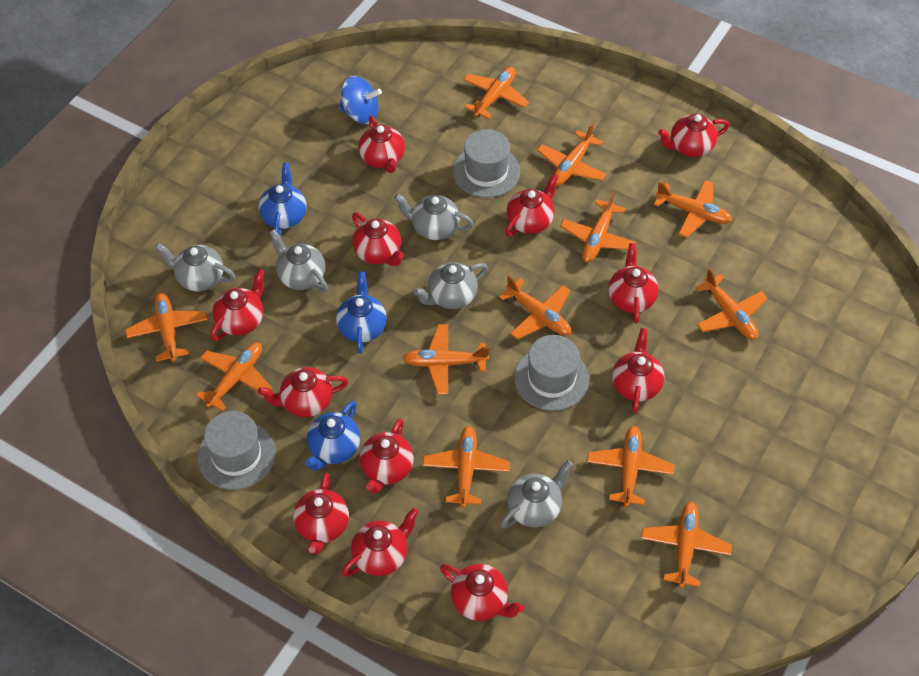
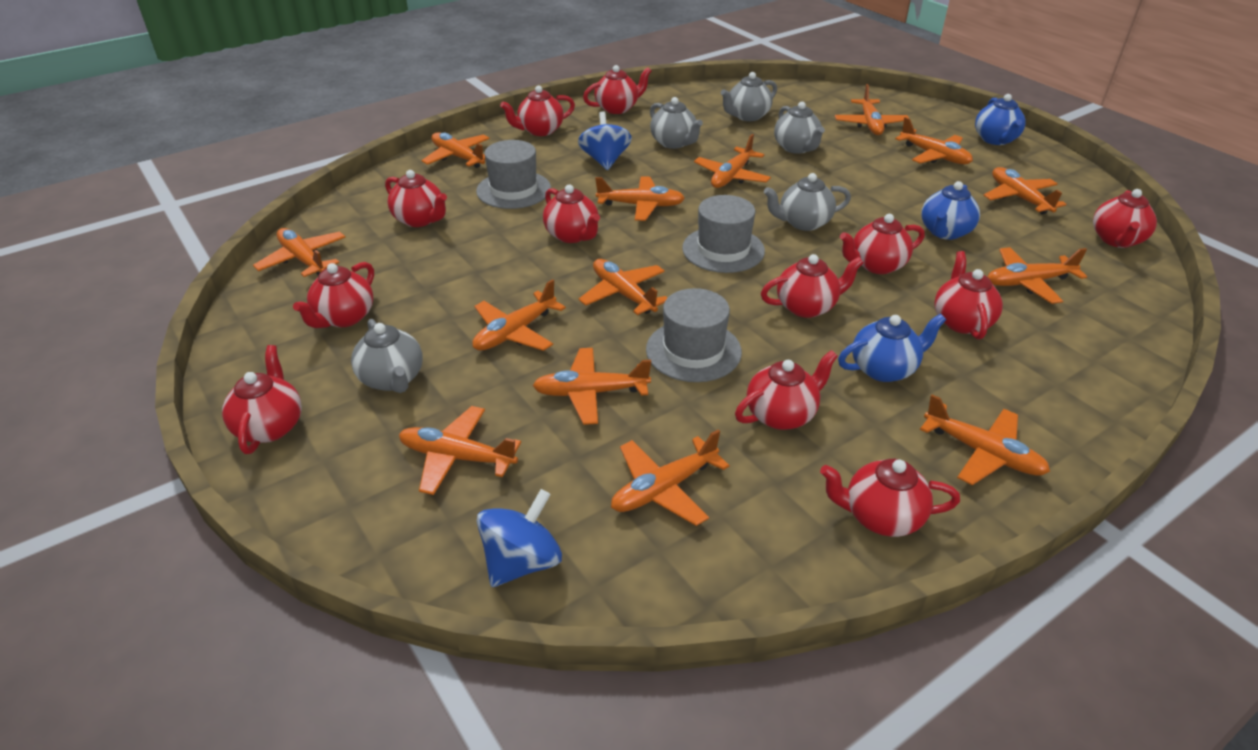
blue spinning top: [339,76,382,124] = 1 -> [477,489,562,587] [578,111,632,170] = 2
orange plane: [125,292,208,362] [196,343,273,411] [402,324,489,395] [423,426,510,508] [463,67,529,119] [499,275,571,340] [537,123,607,187] [560,191,637,262] [587,426,674,507] [641,502,732,588] [654,180,732,237] [695,268,768,340] = 12 -> [253,228,346,277] [399,406,521,495] [421,132,490,168] [472,279,566,351] [532,348,651,425] [579,259,667,315] [595,176,685,221] [611,430,730,526] [694,134,771,188] [835,84,909,135] [895,117,973,164] [920,394,1050,485] [983,167,1066,215] [987,247,1087,304] = 14

